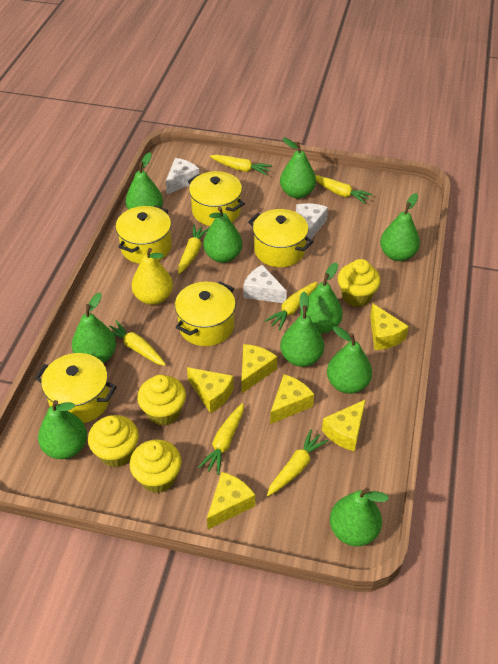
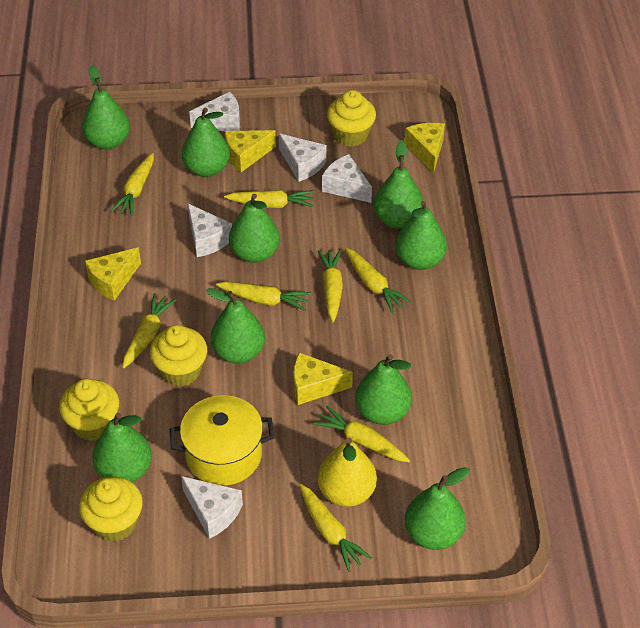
green pear: [38,400,87,459] [72,293,116,363] [126,152,163,210] [203,207,242,263] [280,138,316,198] [280,292,324,367] [300,262,343,334] [327,326,372,394] [330,488,389,546] [380,193,420,261] = 10 -> [82,65,130,149] [92,413,152,482] [182,108,230,177] [206,288,265,363] [229,194,280,263] [355,354,412,425] [374,140,423,229] [396,201,447,270] [405,467,470,550] = 9
white cheese: [165,158,199,194] [243,265,287,303] [296,203,328,242] = 3 -> [181,476,243,539] [188,204,232,257] [189,92,240,131] [279,133,327,182] [322,154,372,203] = 5
yellow carrot: [109,320,166,366] [178,225,210,274] [198,403,244,475] [210,155,272,176] [265,282,318,330] [267,429,329,496] [315,175,373,204] = 7 -> [111,153,154,216] [122,293,176,369] [216,281,311,311] [224,190,314,208] [299,484,372,572] [314,406,410,463] [318,249,343,322] [345,248,411,313] = 8
yellow cheese: [187,367,234,413] [207,472,255,529] [241,344,277,393] [270,374,314,424] [322,399,366,452] [370,303,409,350] = 6 -> [85,247,141,301] [225,130,276,172] [293,352,353,405] [405,123,445,173] = 4
yellow pot: [35,353,117,423] [116,206,172,264] [175,281,236,346] [188,171,245,226] [248,209,314,267] = 5 -> [170,395,274,486] = 1

